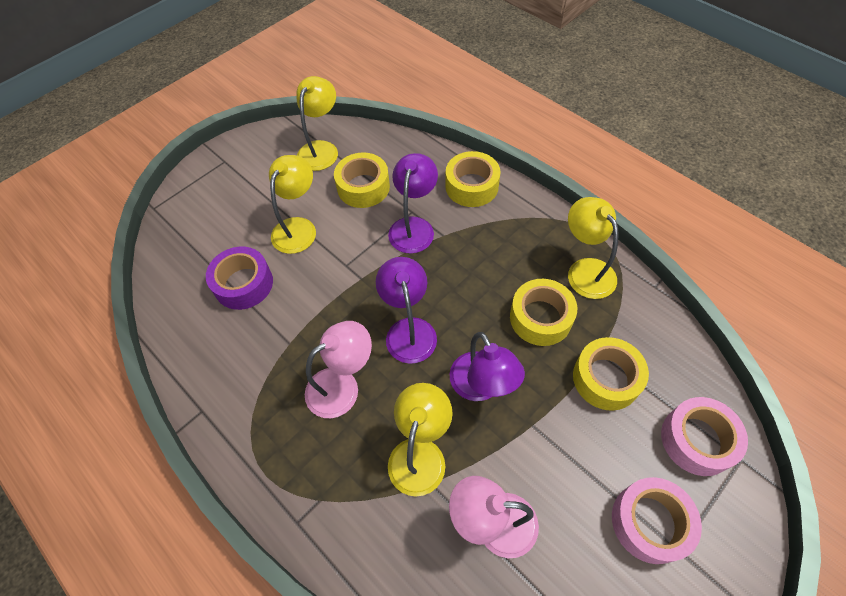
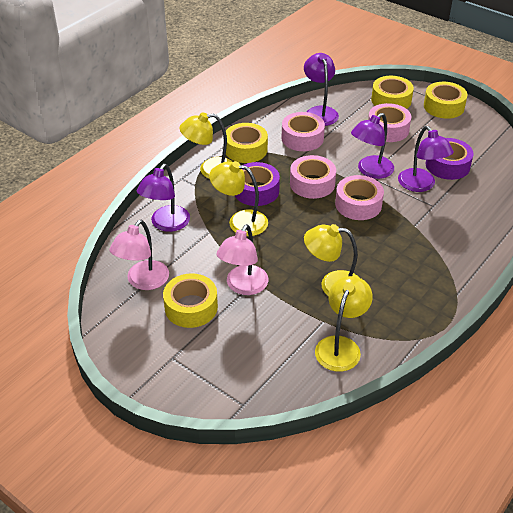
pink tape: [612,477,702,564] [661,397,748,476] = 2 -> [282,112,325,151] [290,155,336,199] [335,175,384,220] [368,103,411,142] = 4
purple lamp: [376,257,437,364] [388,153,438,254] [450,332,525,401] = 3 -> [137,164,190,232] [304,53,339,126] [351,113,394,179] [398,126,454,192] = 4
purple tape: [206,247,273,310] = 1 -> [235,162,280,206] [426,138,474,180] = 2

